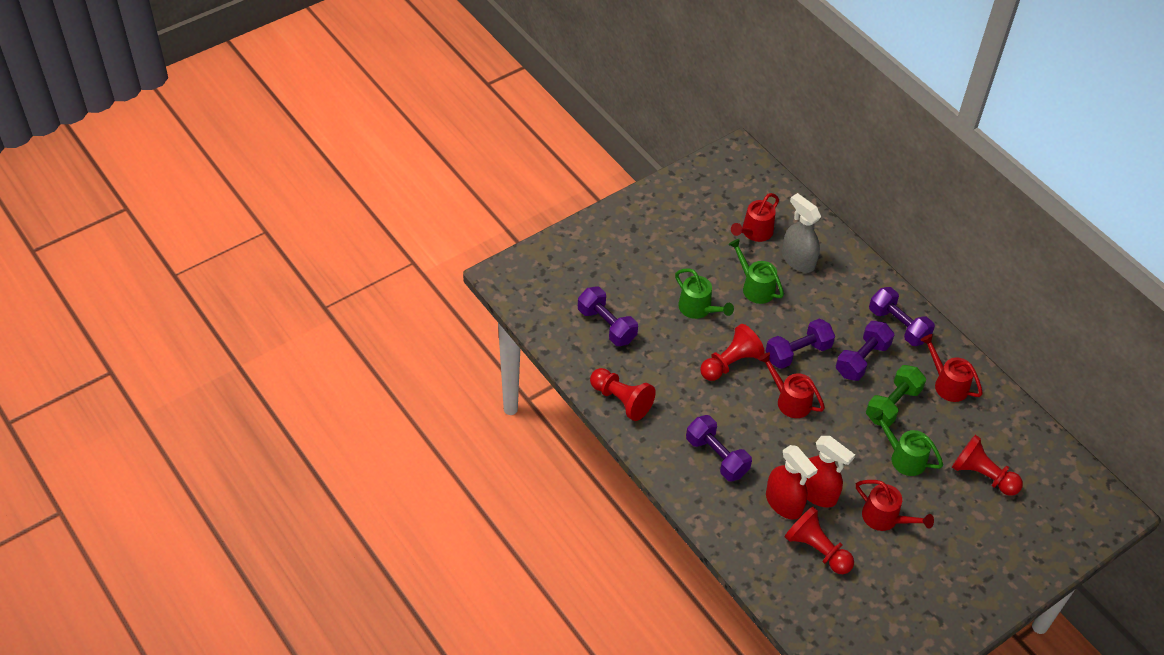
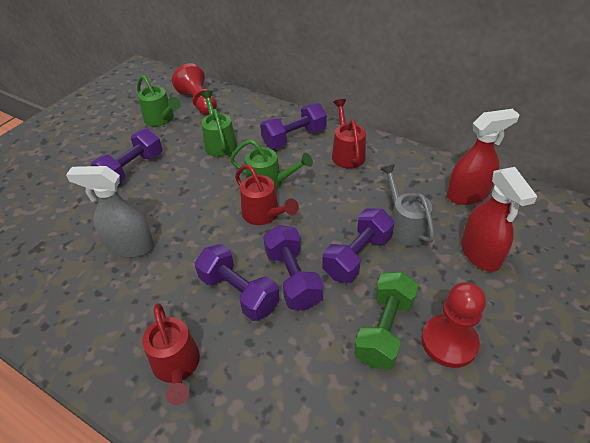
grey watering can: none = 0 -> [381,164,435,246] = 1
red pawn: [590,368,656,421] [700,324,765,381] [784,507,854,574] [952,435,1023,496] = 4 -> [172,63,217,115] [421,282,486,368] = 2
red watering can: [731,193,779,242] [758,352,825,418] [856,480,934,531] [920,334,983,402] = 4 -> [142,303,200,405] [235,165,299,225] [332,99,366,169] = 3

